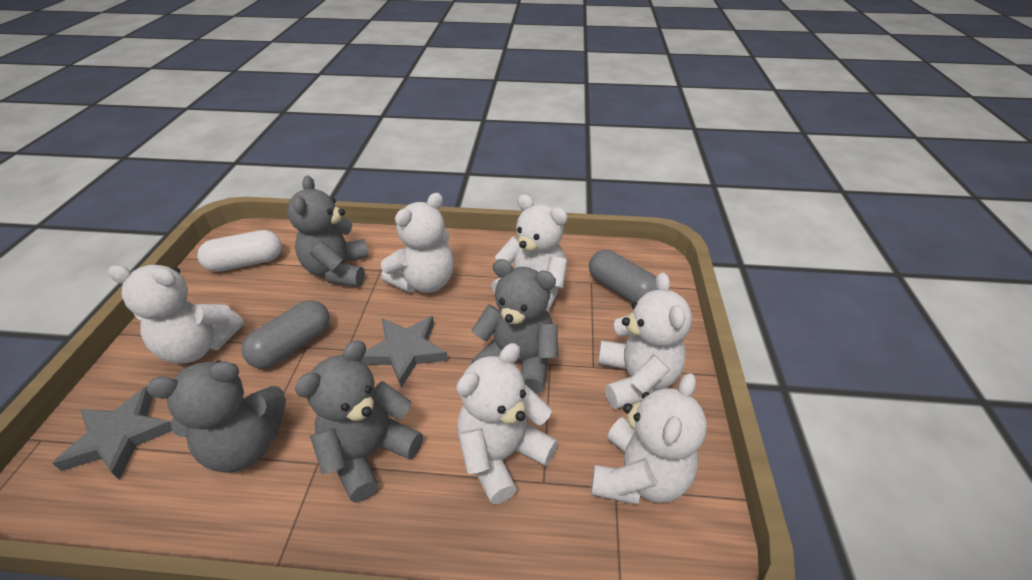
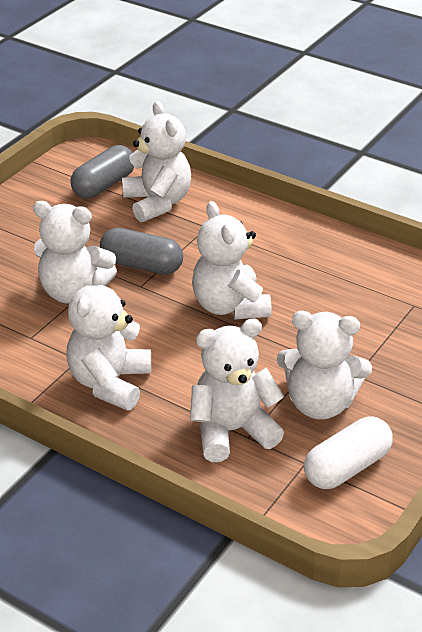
grey star: [52,387,172,480] [360,316,448,388] = 2 -> none = 0
grey teddy bear: [147,360,286,473] [287,176,369,287] [295,340,423,503] [471,259,558,394] = 4 -> none = 0

